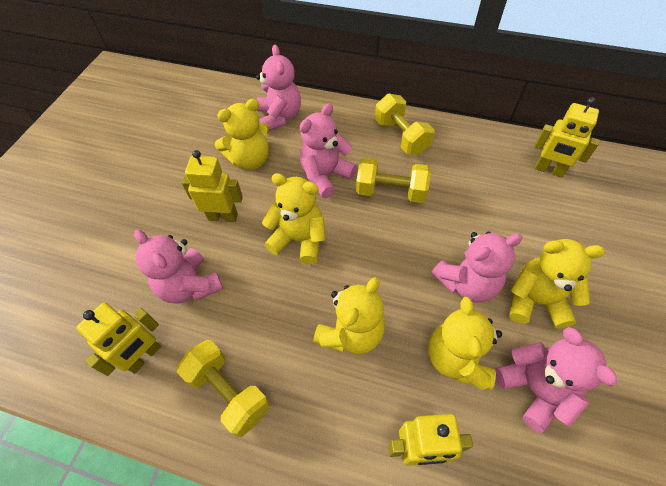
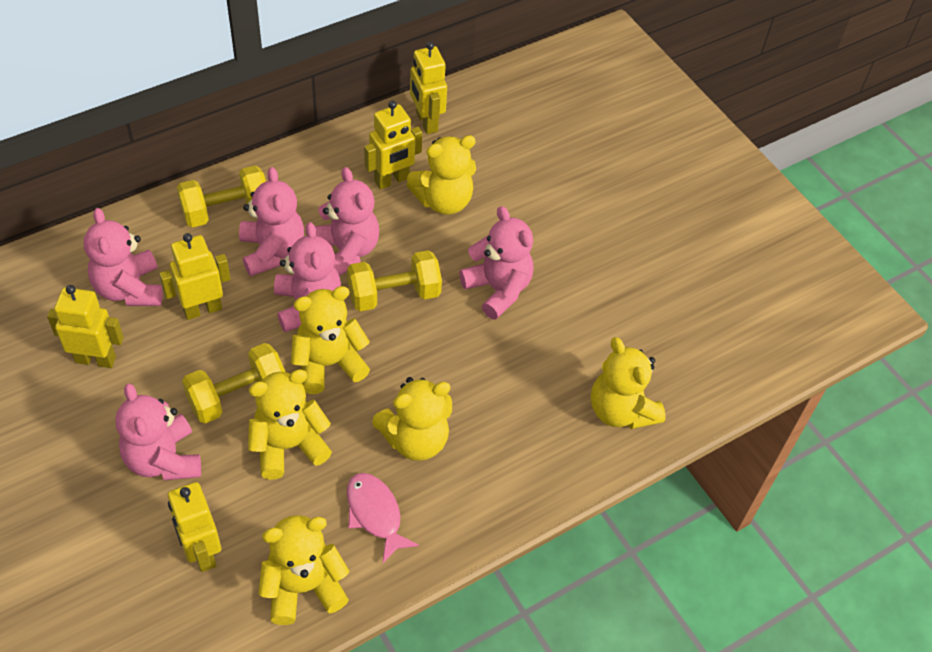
pink fish: none = 0 -> [347,473,419,563] = 1
pink teddy bear: [134,230,223,304] [256,45,301,131] [300,103,357,198] [432,231,523,302] [495,327,617,433] = 5 -> [84,208,162,306] [115,383,201,481] [239,167,304,276] [274,222,341,332] [315,167,379,276] [459,206,534,320] = 6
yellow robot: [76,302,161,376] [182,150,243,222] [388,414,473,466] [534,97,600,178] = 4 -> [47,285,124,368] [159,233,230,320] [168,482,221,572] [364,101,422,190] [410,42,447,134] = 5
yellow teddy bear: [215,99,269,170] [262,173,325,265] [313,277,385,354] [428,297,502,390] [509,239,605,328] = 5 -> [248,369,332,480] [258,515,350,625] [291,286,370,394] [372,377,452,461] [407,135,476,215] [591,337,666,429] = 6

